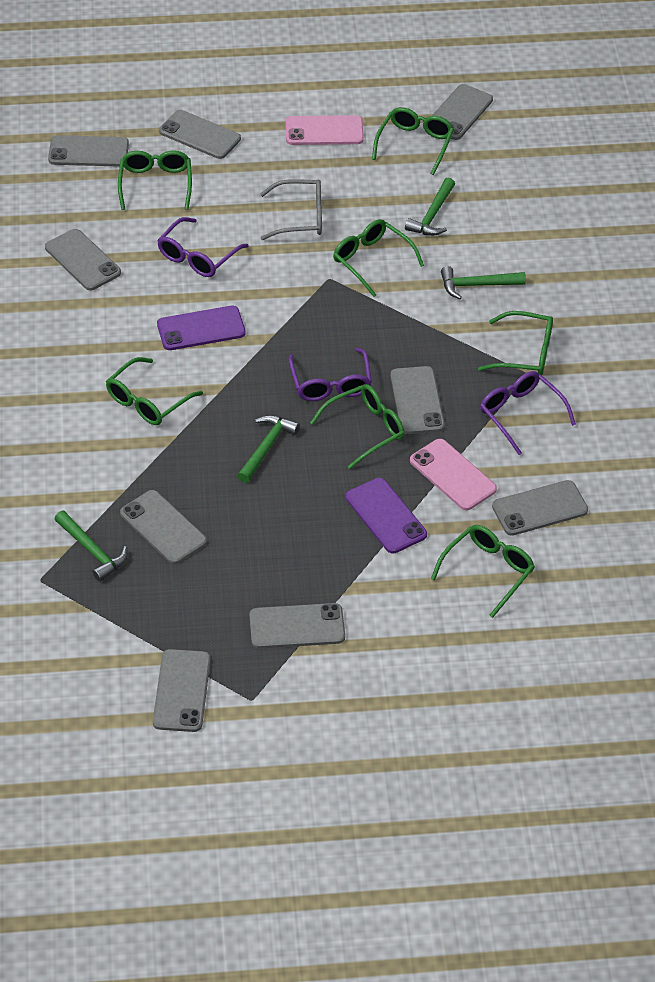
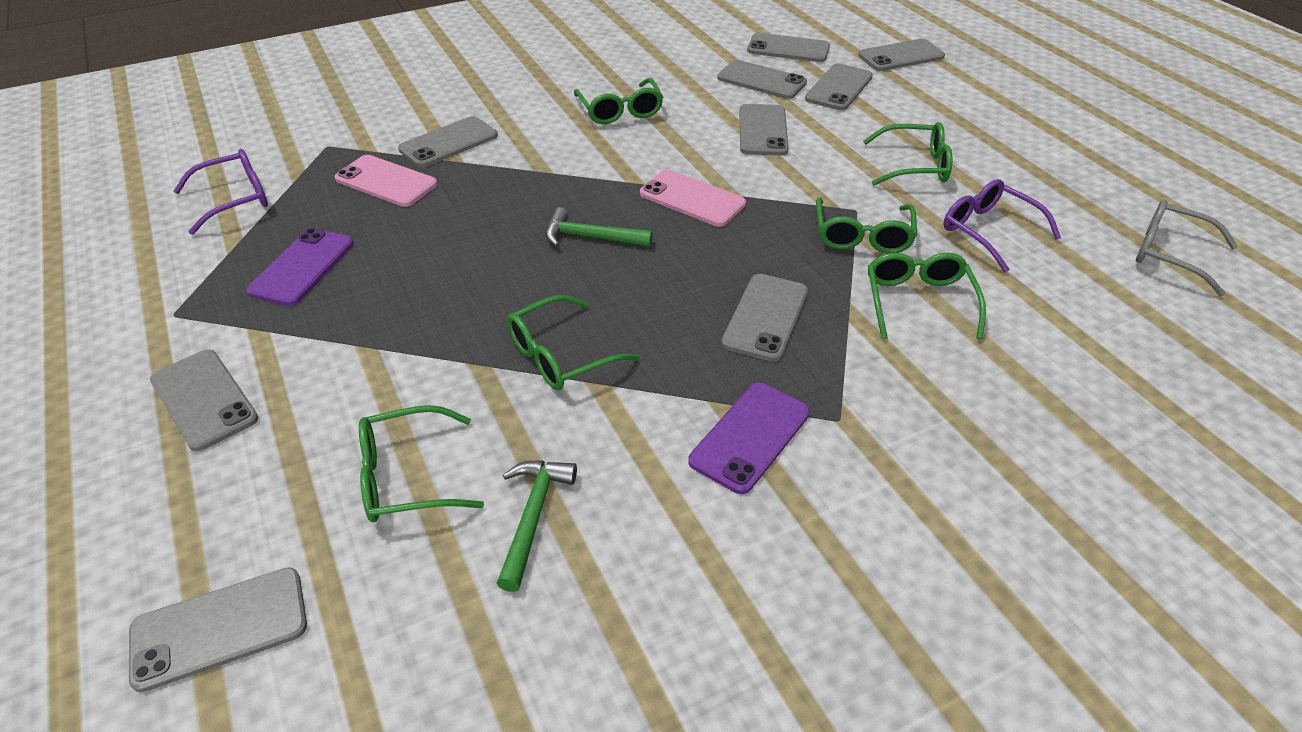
green glasses: [106,357,203,425] [118,150,192,210] [310,384,405,469] [333,219,424,297] [372,107,454,175] [431,525,535,618] [478,311,553,375] = 7 -> [359,405,484,522] [507,295,640,390] [574,78,663,124] [816,197,917,253] [863,122,953,186] [868,253,986,339] = 6
green hammer: [54,511,128,582] [237,415,300,483] [405,178,455,236] [441,266,526,299] = 4 -> [496,460,577,592] [546,207,653,247] = 2
purple glasses: [157,217,249,277] [288,348,372,401] [480,371,576,455] = 3 -> [173,149,268,235] [944,179,1061,273] = 2

